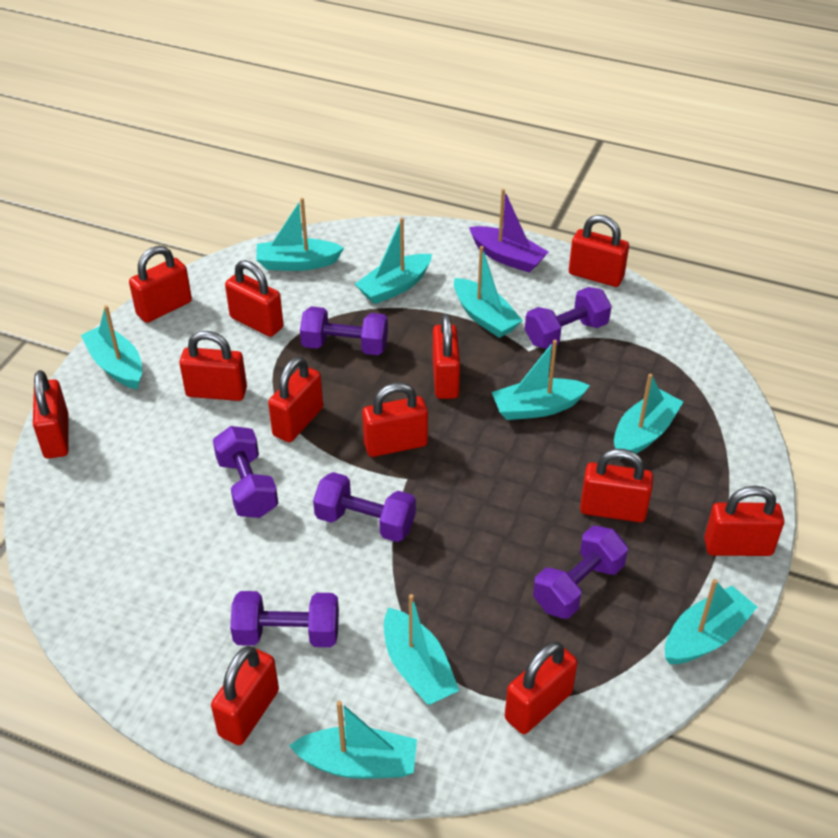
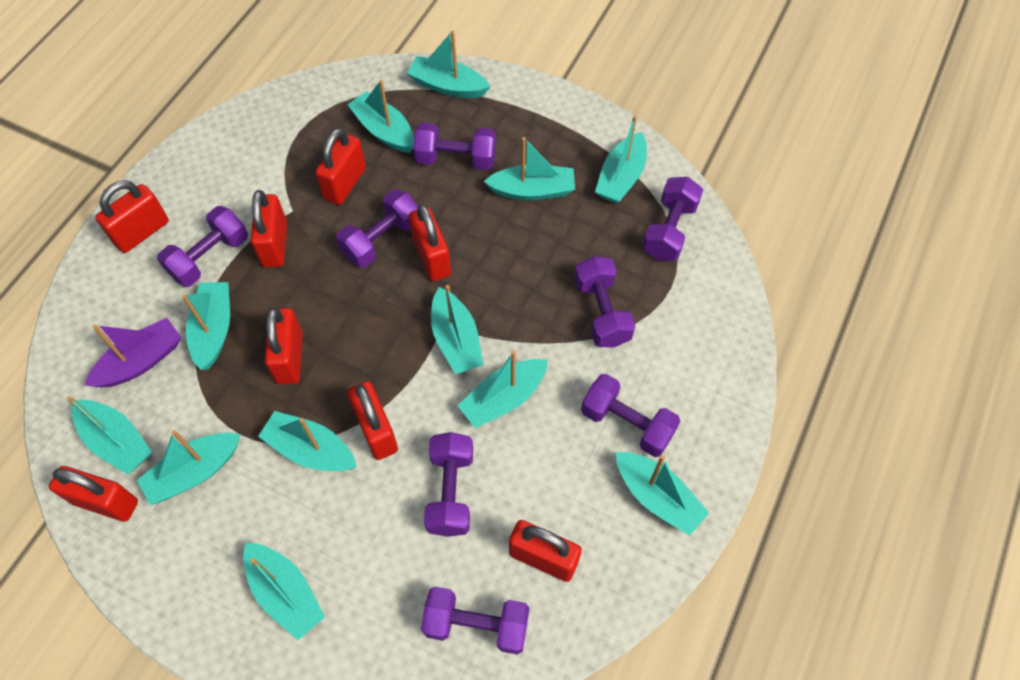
purple dumbbell: [213,426,278,518] [230,591,339,647] [300,306,388,355] [313,472,416,542] [525,287,611,349] [533,526,628,619] = 6 -> [157,206,248,287] [336,189,418,268] [413,123,496,170] [421,587,530,654] [424,432,473,537] [574,256,635,348] [581,374,680,457] [642,177,703,261] = 8
red padlock: [33,370,69,459] [129,246,192,323] [179,331,247,401] [211,646,279,745] [225,260,283,337] [268,357,323,442] [362,383,428,457] [432,314,460,399] [505,642,578,734] [569,215,629,287] [580,449,653,522] [704,486,784,556] = 12 -> [49,466,138,522] [95,180,169,253] [251,190,287,267] [265,307,302,384] [315,128,366,205] [347,381,398,460] [409,204,451,281] [509,520,582,582] = 8
turquoise boat: [81,305,142,389] [256,198,344,271] [289,701,417,779] [355,217,432,304] [384,594,460,705] [454,246,523,338] [492,340,590,420] [614,374,683,459] [665,579,757,664] = 9 -> [67,396,152,475] [137,430,240,505] [182,282,230,370] [243,543,325,640] [258,411,357,471] [347,80,414,153] [407,30,490,98] [431,285,483,374] [458,351,548,428] [484,137,575,201] [595,115,647,203] [616,452,709,536] = 12

